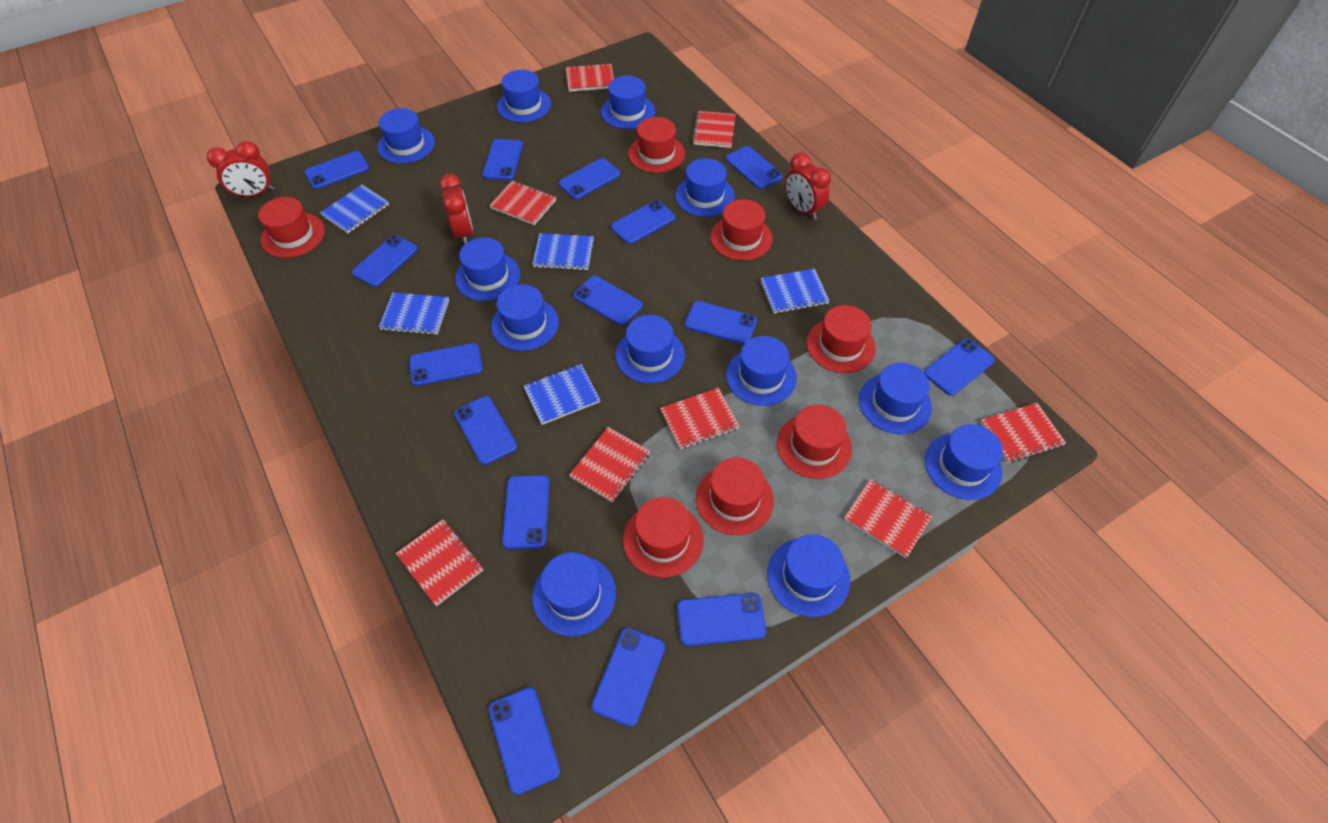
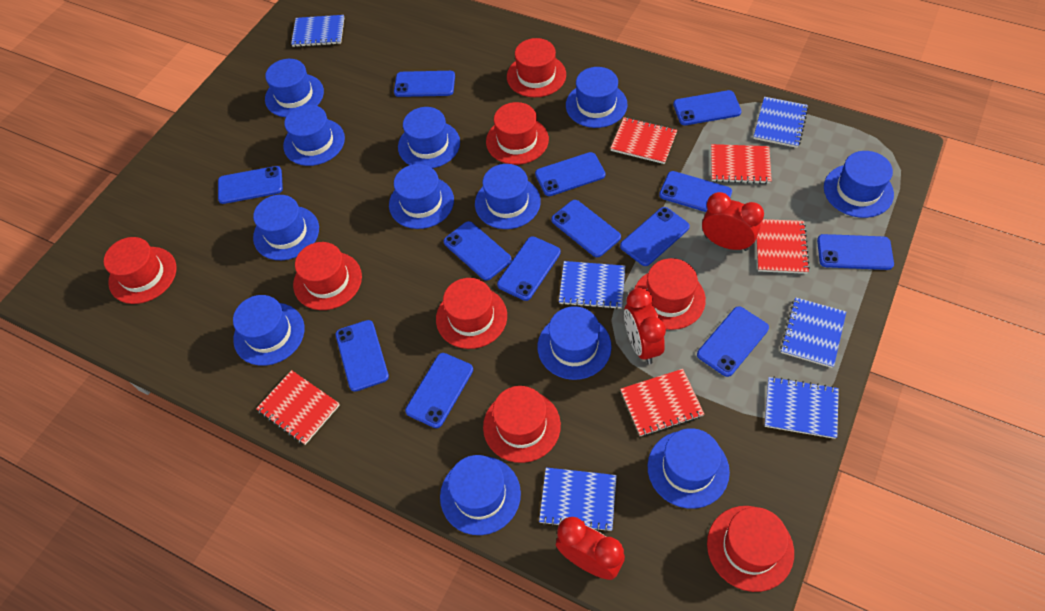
blue notebook: [320,185,389,233] [379,293,449,335] [523,364,600,425] [532,233,594,271] [761,269,830,314] = 5 -> [291,15,344,47] [539,467,617,532] [559,261,625,309] [753,97,808,148] [765,376,839,439] [780,297,846,368] = 6
blue phone: [305,151,369,189] [352,235,418,287] [409,343,483,386] [454,396,518,465] [482,139,523,180] [489,687,560,795] [502,475,550,549] [559,158,621,199] [573,276,643,326] [591,628,665,727] [611,200,676,244] [677,593,766,646] [685,301,757,345] [726,146,783,189] [924,338,995,396] = 15 -> [218,166,283,204] [336,320,389,392] [394,71,455,97] [405,353,473,428] [443,221,512,281] [497,236,561,301] [535,152,605,196] [551,200,621,257] [620,207,690,266] [659,171,732,212] [673,90,742,125] [697,306,769,377] [817,234,894,270] = 13
red hat: [258,197,325,258] [623,497,703,578] [628,117,685,173] [696,458,774,535] [710,199,773,261] [777,405,852,479] [806,305,876,373] = 7 -> [104,237,176,304] [293,242,362,310] [436,278,507,349] [483,386,561,463] [486,102,549,165] [507,38,566,98] [634,258,706,330] [707,506,794,592] = 8
red notebook: [396,519,483,606] [489,181,556,225] [566,63,614,92] [569,427,650,502] [660,388,740,449] [692,111,736,148] [844,479,932,558] [981,403,1066,463] = 8 -> [256,370,340,445] [610,117,677,164] [620,369,704,436] [711,144,772,184] [756,219,810,274] = 5

